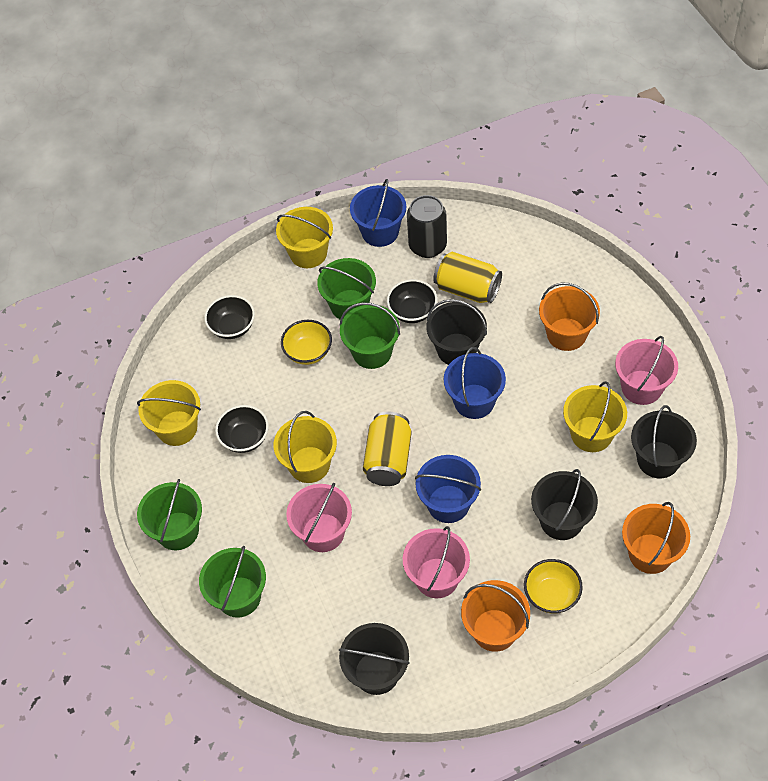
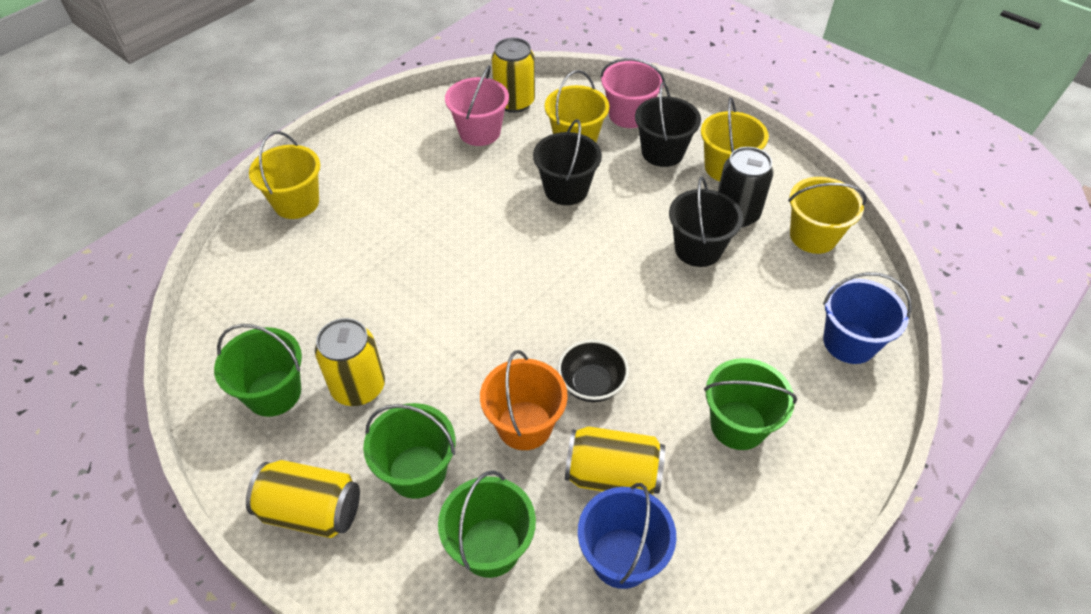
black bowl: [204,295,255,339] [215,405,269,453] [387,279,437,323] = 3 -> [558,340,629,402] = 1
black bucket: [339,623,410,695] [426,299,487,365] [531,469,598,540] [631,405,697,478] = 4 -> [533,119,602,205] [635,82,701,167] [669,176,743,267] = 3
blue bucket: [350,179,406,247] [415,455,481,523] [444,347,506,419] = 3 -> [578,483,676,589] [823,272,912,364] = 2
orange bucket: [461,580,530,652] [539,283,600,351] [622,502,690,574] = 3 -> [480,350,568,450] = 1
pink bucket: [286,483,352,552] [403,526,470,598] [615,336,678,405] = 3 -> [445,65,509,146] [600,58,665,128] = 2
yellow bowl: [281,320,332,365] [524,559,583,614] = 2 -> none = 0
yellow can: [363,412,412,486] [433,251,502,303] = 2 -> [246,460,360,538] [315,318,385,406] [492,38,535,113] [565,426,665,495] = 4

